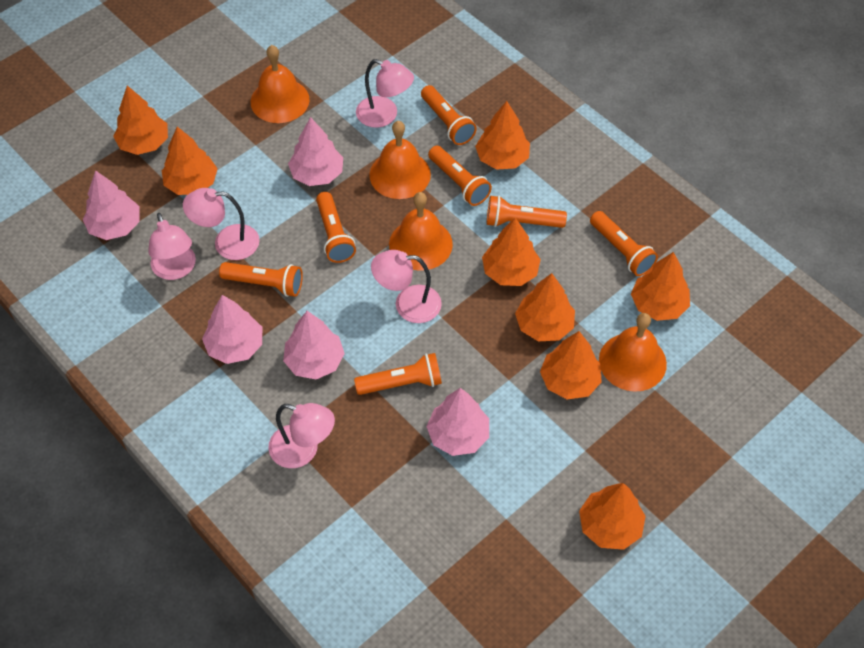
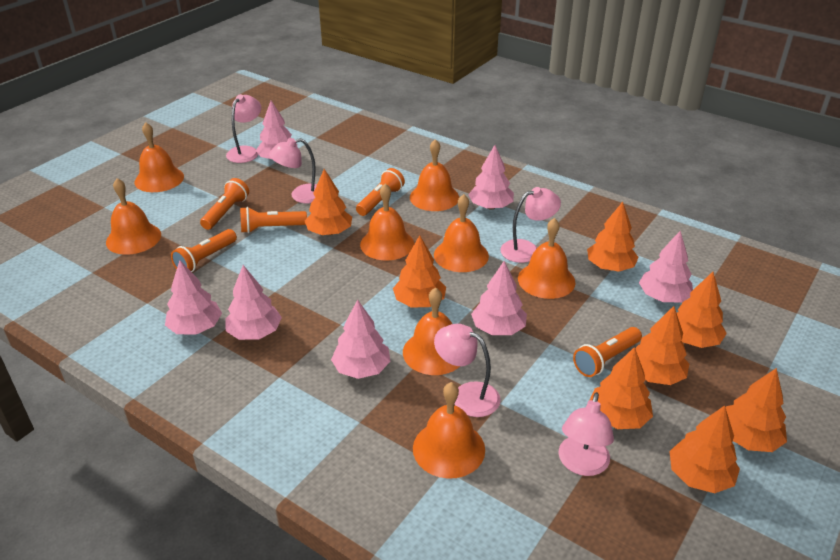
orange bell: [251,45,310,123] [369,121,431,199] [389,192,453,271] [599,313,667,392] = 4 -> [106,178,161,255] [135,122,184,192] [360,183,414,261] [403,287,460,375] [410,139,459,211] [413,382,485,479] [434,194,489,272] [518,218,576,299] = 8
orange flashlight: [219,262,303,297] [316,192,356,263] [354,353,442,395] [421,85,477,145] [428,146,492,206] [487,195,567,228] [590,211,658,276] = 7 -> [171,229,237,272] [200,178,249,230] [240,207,307,233] [356,168,405,216] [573,327,642,377] = 5
pink tree: [83,170,140,240] [202,295,262,364] [283,311,345,380] [288,117,343,186] [426,388,489,456] = 5 -> [165,260,222,335] [226,265,282,340] [256,101,297,159] [331,299,391,379] [468,145,514,209] [471,261,527,335] [639,231,693,302] = 7

